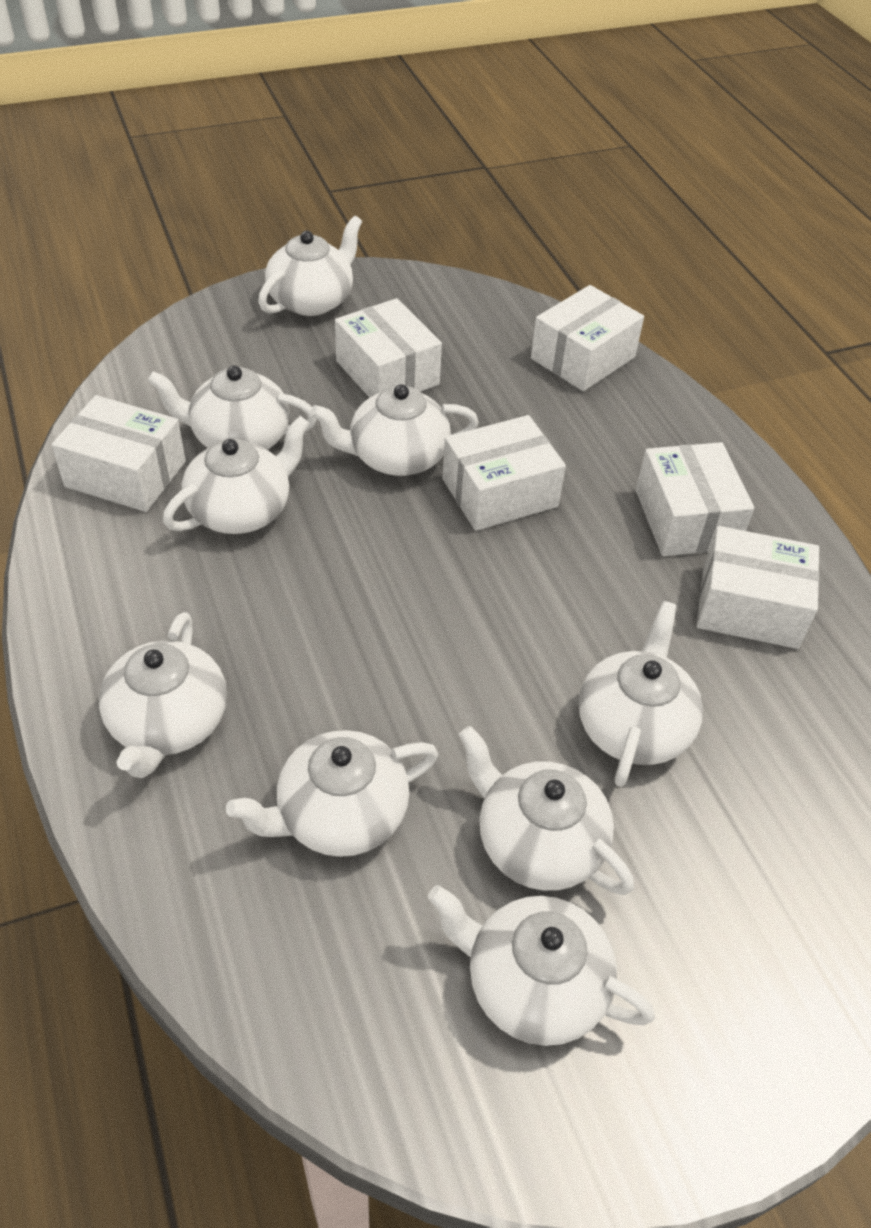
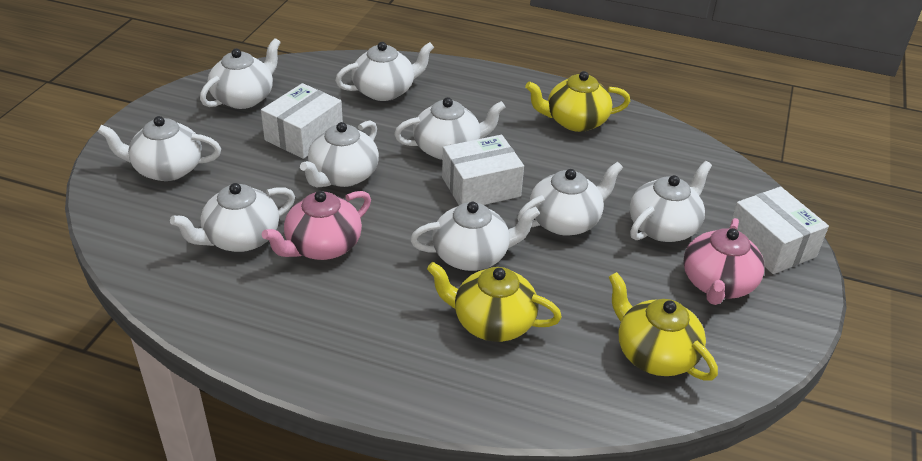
pink teapot: none = 0 -> [262,191,371,260] [683,218,765,305] = 2
white box: [51,395,186,512] [335,298,442,398] [443,415,566,531] [531,285,644,391] [636,442,754,556] [697,526,819,649] = 6 -> [261,83,343,159] [442,135,524,205] [729,187,829,274] = 3
yellow teapot: none = 0 -> [427,262,562,342] [525,71,630,132] [609,272,718,381] = 3

